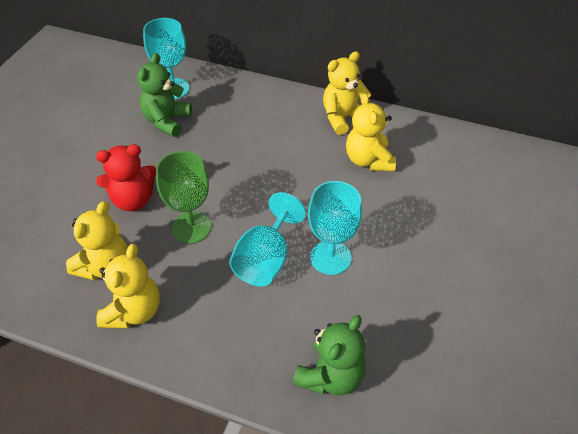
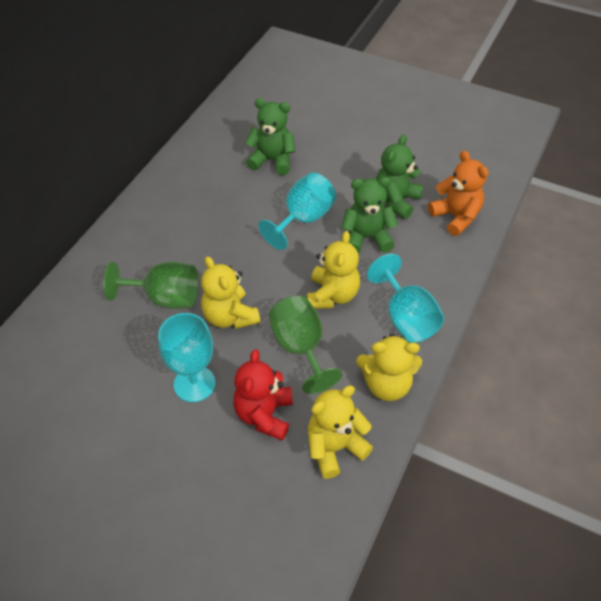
green goblet: [156,151,212,243] = 1 -> [103,262,198,309] [269,296,342,394] = 2
green teddy bear: [137,53,192,137] [293,315,366,396] = 2 -> [245,98,295,175] [341,177,398,253] [376,135,424,219] = 3
orange teddy bear: none = 0 -> [428,151,488,236] = 1

